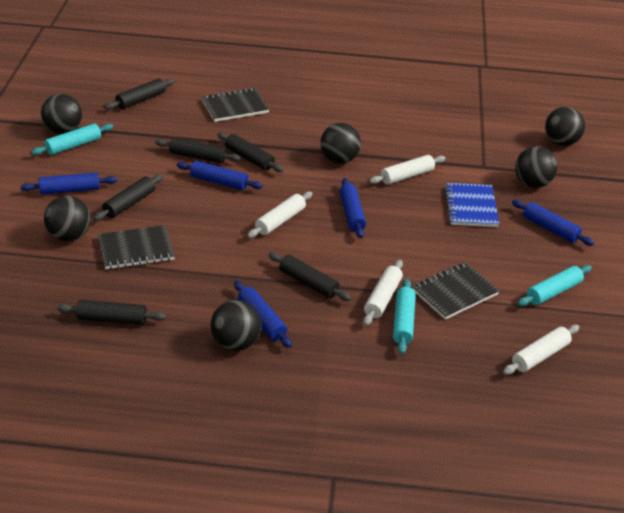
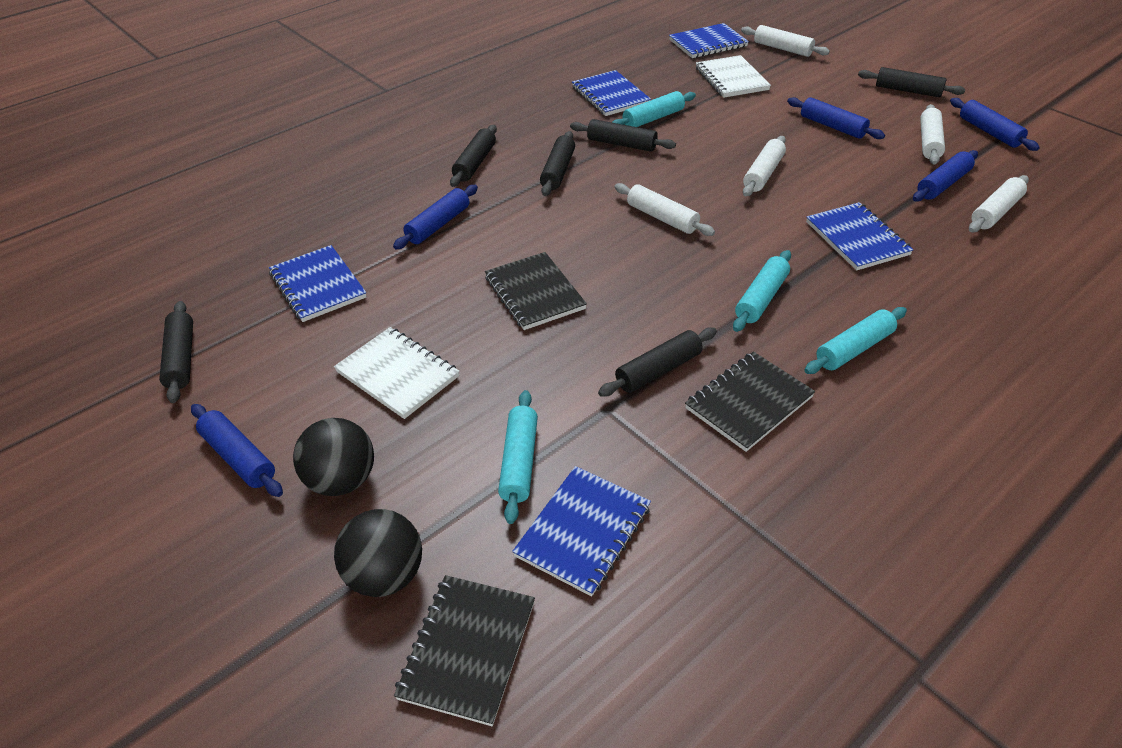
black ball: [41,94,82,134] [44,196,91,241] [210,300,261,351] [320,123,361,164] [515,146,557,188] [545,107,585,146] = 6 -> [293,418,374,496] [334,509,422,597] = 2
blue notebook: [445,183,499,227] = 1 -> [269,245,367,322] [512,466,651,597] [572,70,651,116] [669,23,749,58] [806,202,913,270] = 5
turquoise rolling pin: [31,123,113,155] [393,279,416,354] [517,265,592,306] = 3 -> [498,390,538,524] [612,91,696,127] [733,250,791,332] [804,307,907,374] = 4
white notebook: none = 0 -> [334,327,460,419] [696,55,771,98] = 2
white rolling pin: [247,191,313,238] [363,260,403,326] [369,155,446,185] [503,325,580,375] = 4 -> [614,183,715,236] [741,25,830,57] [743,136,786,196] [920,104,945,164] [969,175,1029,232] = 5

